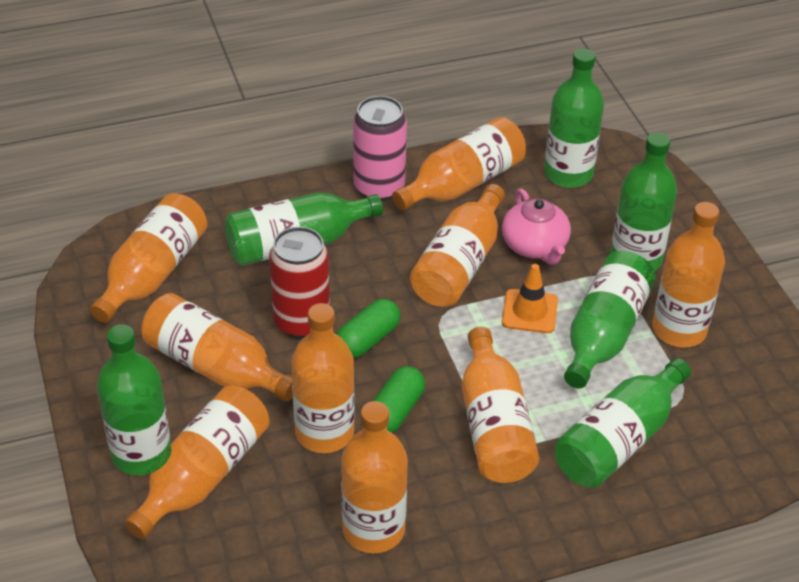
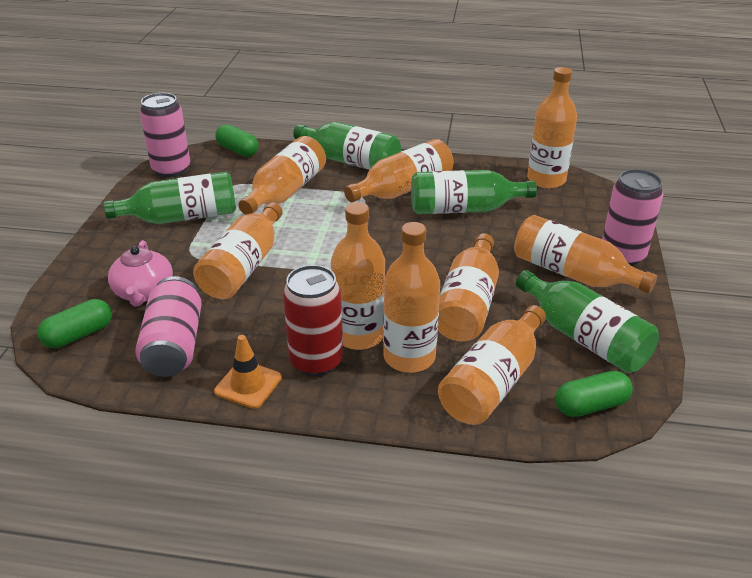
green bottle: [97,324,171,475] [225,192,383,266] [544,49,604,188] [554,358,691,488] [564,251,656,388] [610,132,677,272] = 6 -> [103,172,236,224] [293,122,401,170] [411,170,537,214] [516,270,659,373] = 4
green capsule: [336,299,400,358] [373,366,425,433] = 2 -> [37,299,112,348] [215,124,259,157] [555,371,633,417] = 3
pink can: [353,96,407,201] = 1 -> [135,276,202,377] [140,93,190,177] [602,169,663,266] = 3

